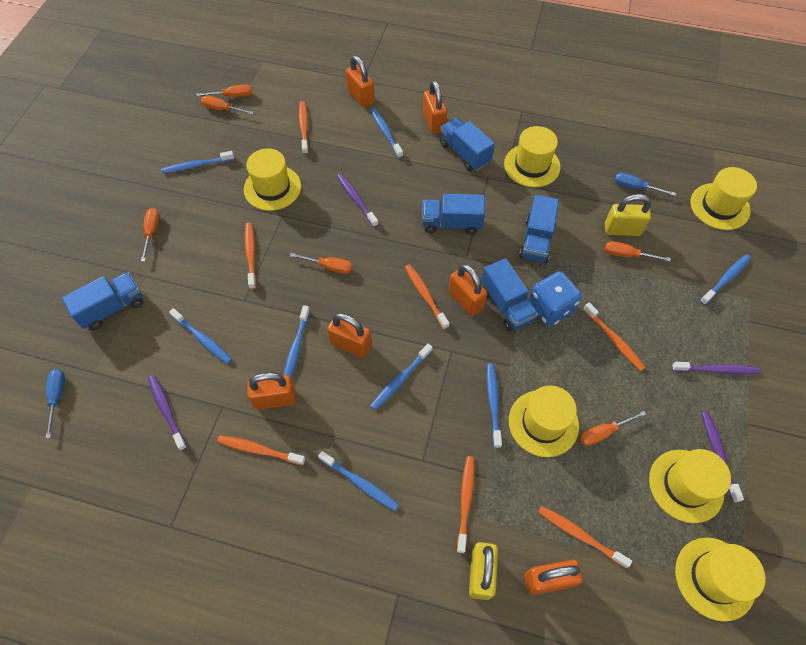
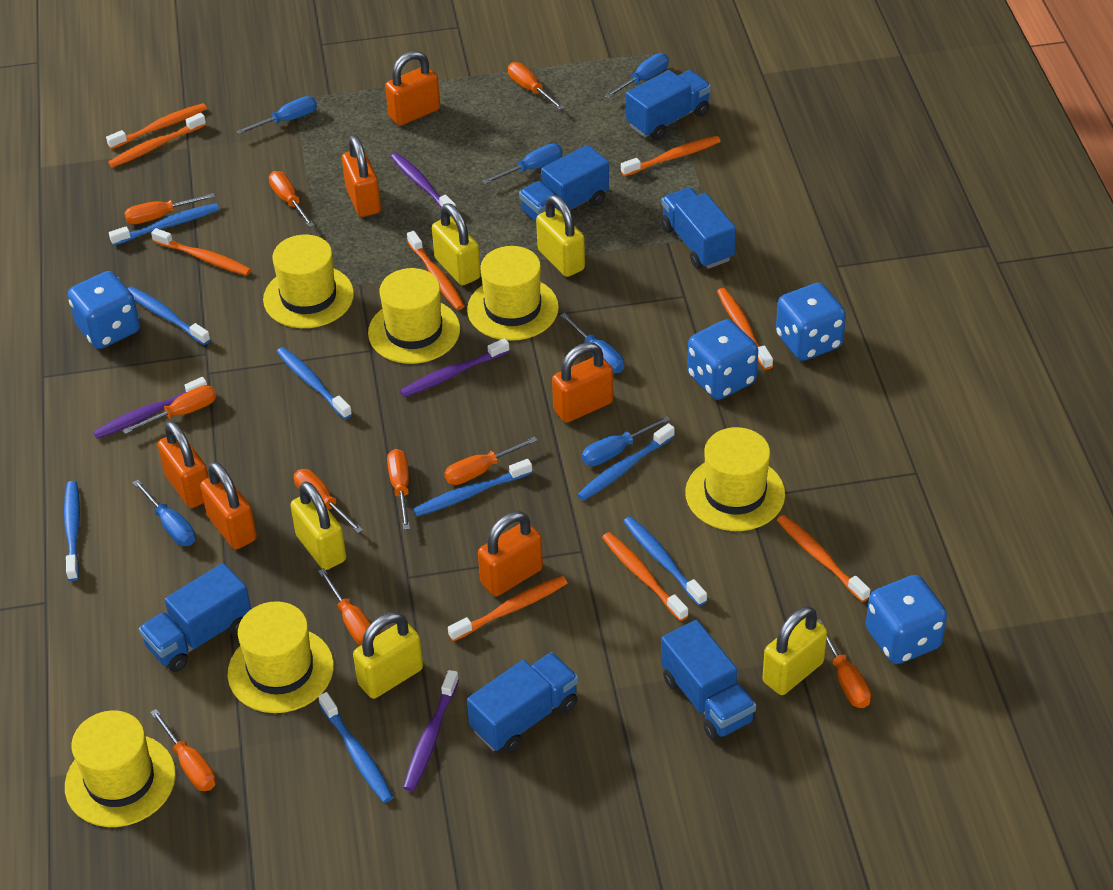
blue dice: [529,271,582,326] = 1 -> [68,271,140,349] [687,319,758,400] [776,283,846,361] [866,575,947,664] = 4
blue screwdriver: [46,369,65,439] [615,173,676,196] = 2 -> [133,480,196,546] [236,96,317,135] [483,144,562,184] [560,313,624,373] [582,416,671,466] [604,53,669,98] = 6
blue truck: [62,272,143,330] [422,193,485,235] [440,118,495,171] [481,258,538,332] [519,195,559,263] = 5 -> [139,563,251,672] [467,652,579,753] [519,145,609,222] [626,70,711,140] [661,187,736,269] [661,620,756,741] = 6
orange screwdriver: [141,208,159,262] [196,84,252,97] [201,96,253,114] [290,253,353,274] [580,411,646,446] [605,241,671,261] = 6 -> [123,385,217,434] [124,193,215,224] [150,709,216,791] [269,171,315,227] [294,469,363,533] [318,568,376,646] [387,449,410,530] [445,436,538,485] [508,62,565,110] [817,619,871,708] = 10
orange toothbrush: [217,435,305,465] [245,223,256,289] [299,101,309,154] [405,264,449,329] [457,456,474,553] [538,506,632,568] [583,302,646,371] = 7 -> [106,103,207,149] [108,113,206,168] [151,228,251,276] [407,231,465,310] [448,576,568,642] [602,532,688,621] [621,136,721,177] [717,288,773,370] [777,515,871,602] = 9
yellow padlock: [469,542,498,600] [605,194,651,236] = 2 -> [290,481,346,570] [353,612,423,699] [432,203,481,286] [536,195,585,277] [762,606,827,695] = 5

